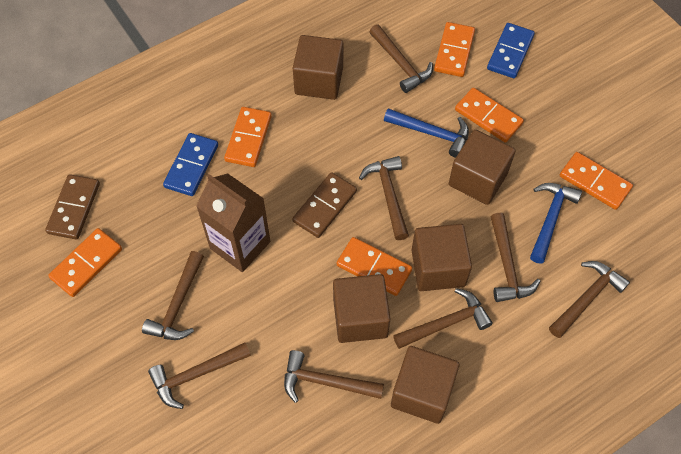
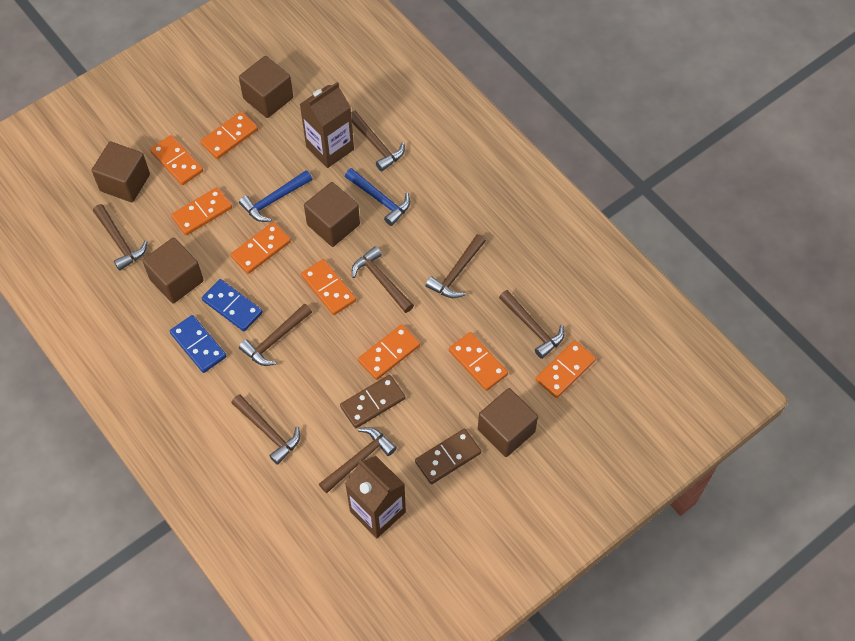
brown carton: [196,173,271,272] = 1 -> [300,82,354,168] [345,456,406,538] = 2
orange domino: [48,228,122,297] [224,107,272,167] [337,237,412,296] [434,22,475,77] [455,88,524,143] [560,152,633,210] = 6 -> [150,135,203,185] [171,187,232,235] [200,111,258,159] [230,222,291,274] [301,259,356,315] [358,325,420,380] [449,332,508,391] [536,341,596,398] = 8

